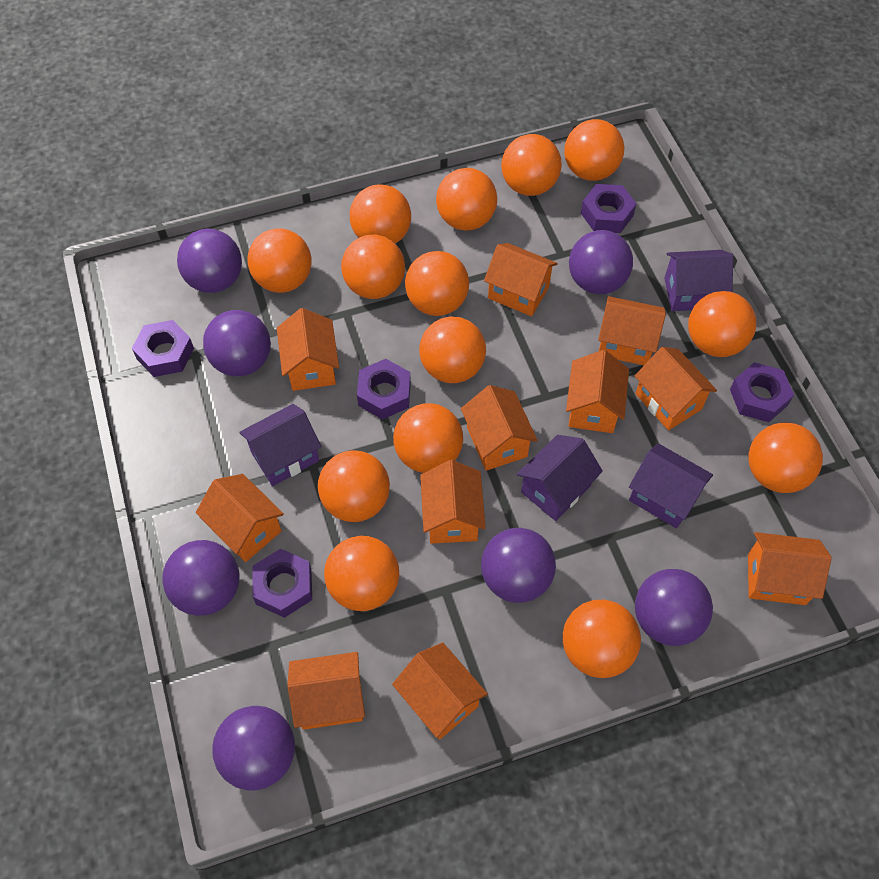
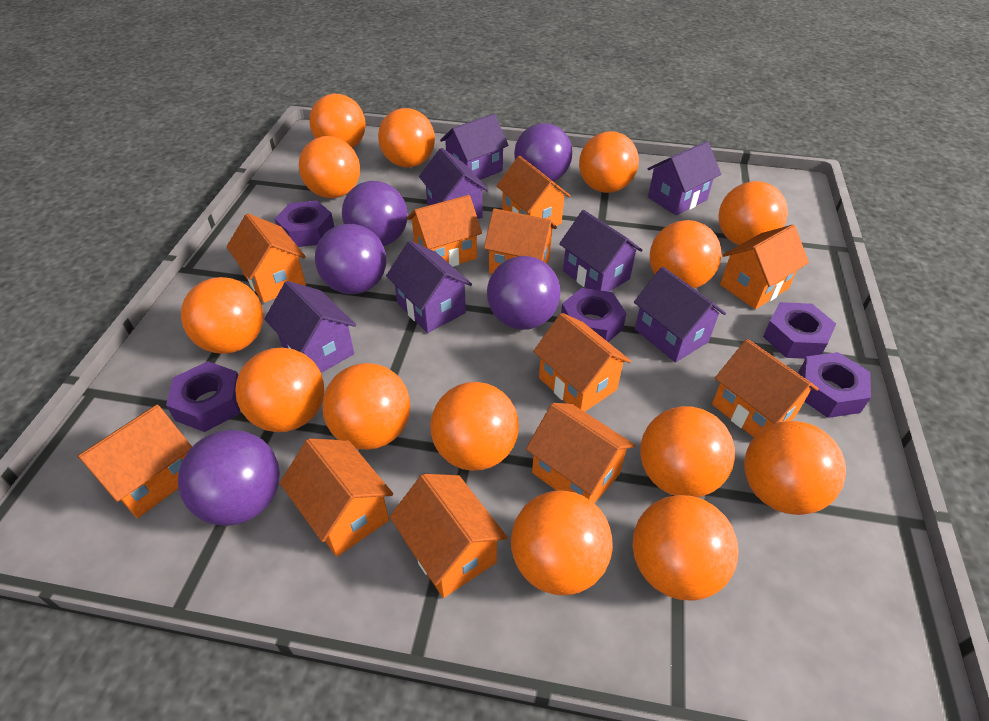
purple ball: [162,540,240,616] [177,229,242,293] [203,310,271,377] [212,706,295,791] [481,528,556,603] [569,230,633,294] [635,569,713,646] = 7 -> [178,430,280,526] [315,224,386,294] [342,181,408,246] [487,256,560,329] [514,123,572,182] = 5
purple house: [239,404,322,486] [517,435,603,521] [629,443,713,528] [664,250,733,311] = 4 -> [264,281,356,373] [386,241,472,333] [419,148,489,219] [440,113,509,180] [559,210,643,292] [634,267,726,363] [648,141,721,216] = 7

